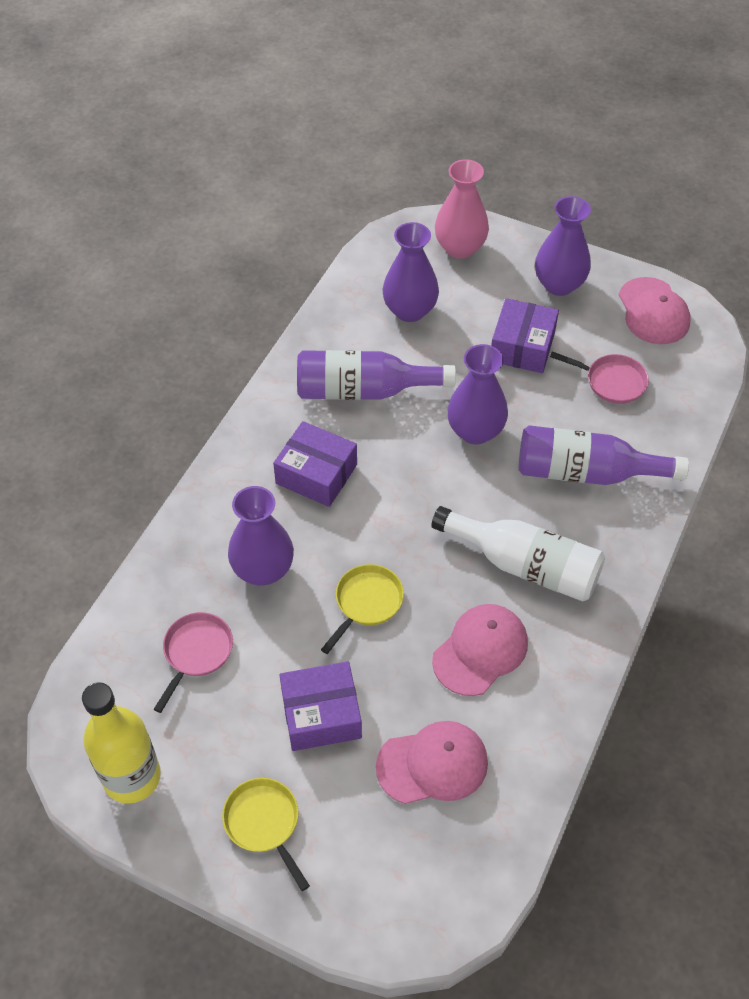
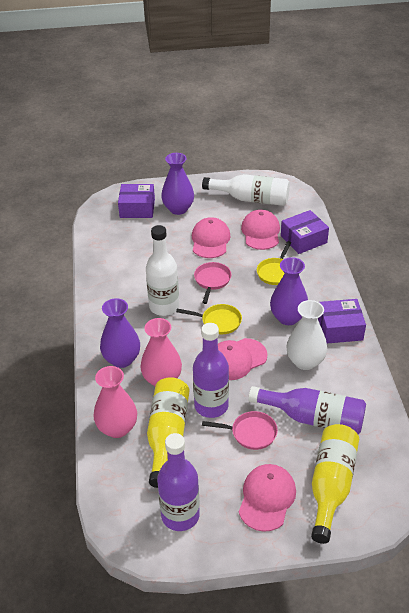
pink cap: [376,721,488,804] [432,604,528,696] [619,277,691,344] = 3 -> [192,217,231,258] [218,338,268,380] [239,464,296,532] [241,210,280,250] = 4
pink vase: [435,159,489,259] = 1 -> [94,366,137,438] [141,318,182,386] = 2
purple bottle: [297,350,456,400] [518,425,689,485] = 2 -> [157,433,200,531] [193,323,229,418] [248,386,366,434] = 3
purple vase: [228,486,294,585] [382,222,439,322] [447,344,508,444] [535,196,591,296] = 4 -> [100,298,140,368] [161,153,194,215] [270,257,308,325] = 3
white bottle: [431,506,605,602] = 1 -> [146,225,179,316] [202,174,290,206] = 2
white vase: none = 0 -> [286,300,327,370] = 1
yellow bottle: [82,682,161,803] = 1 -> [147,377,189,488] [311,424,359,544] = 2

